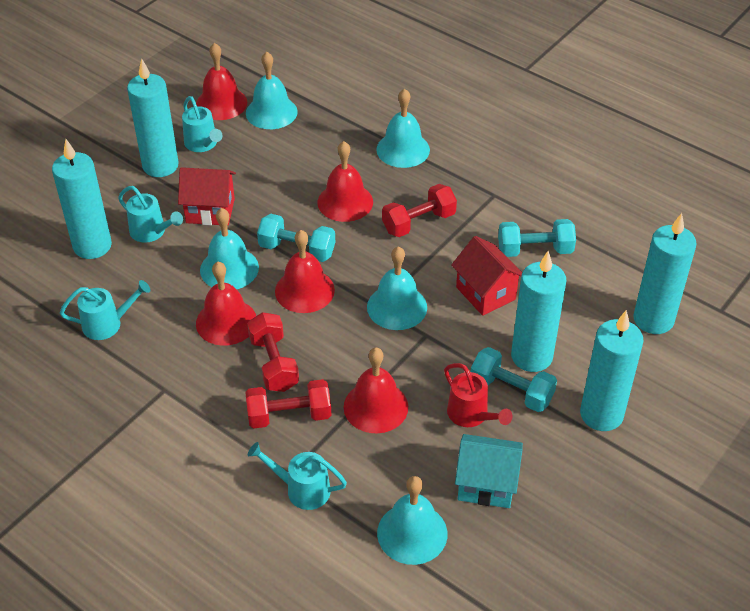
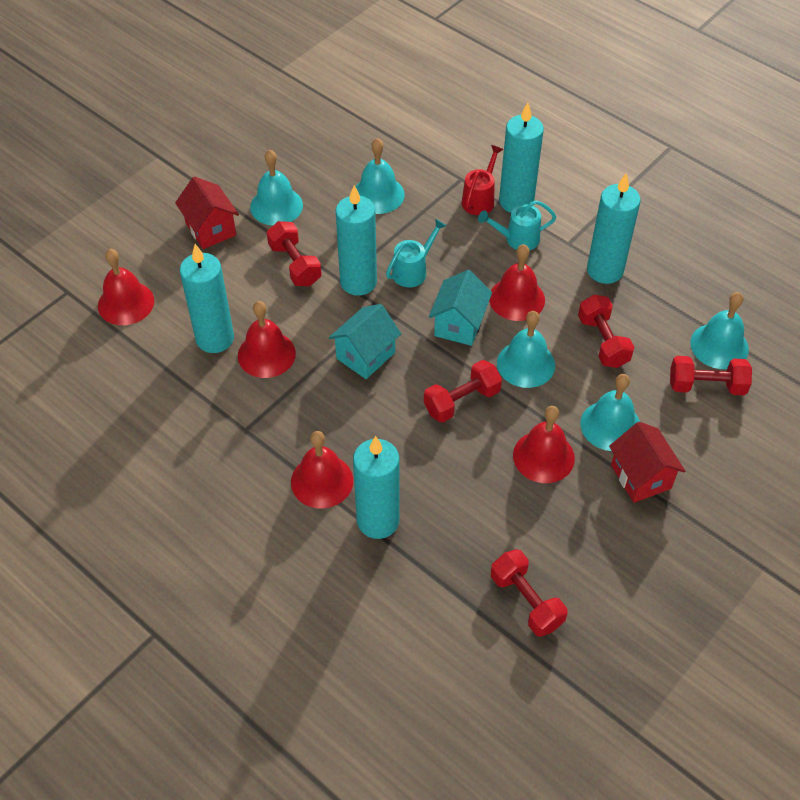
red dumbbell: [245,379,332,429] [247,312,299,392] [382,184,457,237] = 3 -> [267,221,322,286] [424,360,502,422] [491,549,567,637] [578,295,634,368] [670,356,752,395] = 5
turquoise dumbbell: [257,214,335,262] [471,347,557,412] [498,219,576,257] = 3 -> none = 0
turquoise house: [455,434,523,508] = 1 -> [329,304,401,379] [429,270,492,346] = 2
turquoise watering can: [60,280,150,340] [118,186,183,243] [182,96,222,152] [248,442,347,510] = 4 -> [386,219,446,287] [478,200,556,250] = 2

